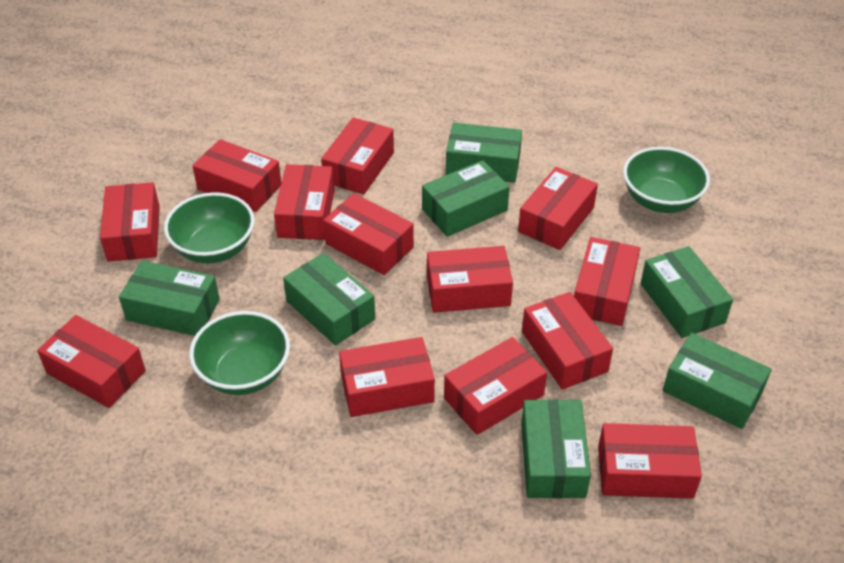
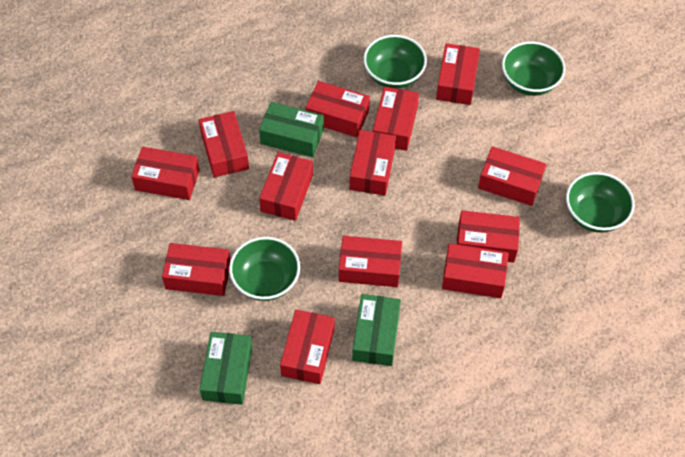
green bowl: [164,192,254,263] [189,311,290,395] [623,147,710,213] = 3 -> [229,237,300,301] [363,35,427,89] [502,41,566,96] [566,172,635,233] = 4
green box: [119,261,220,336] [283,253,375,346] [422,160,510,237] [446,123,522,183] [521,399,591,498] [640,246,733,338] [663,333,771,429] = 7 -> [200,332,252,405] [259,102,324,157] [352,294,401,366] = 3

